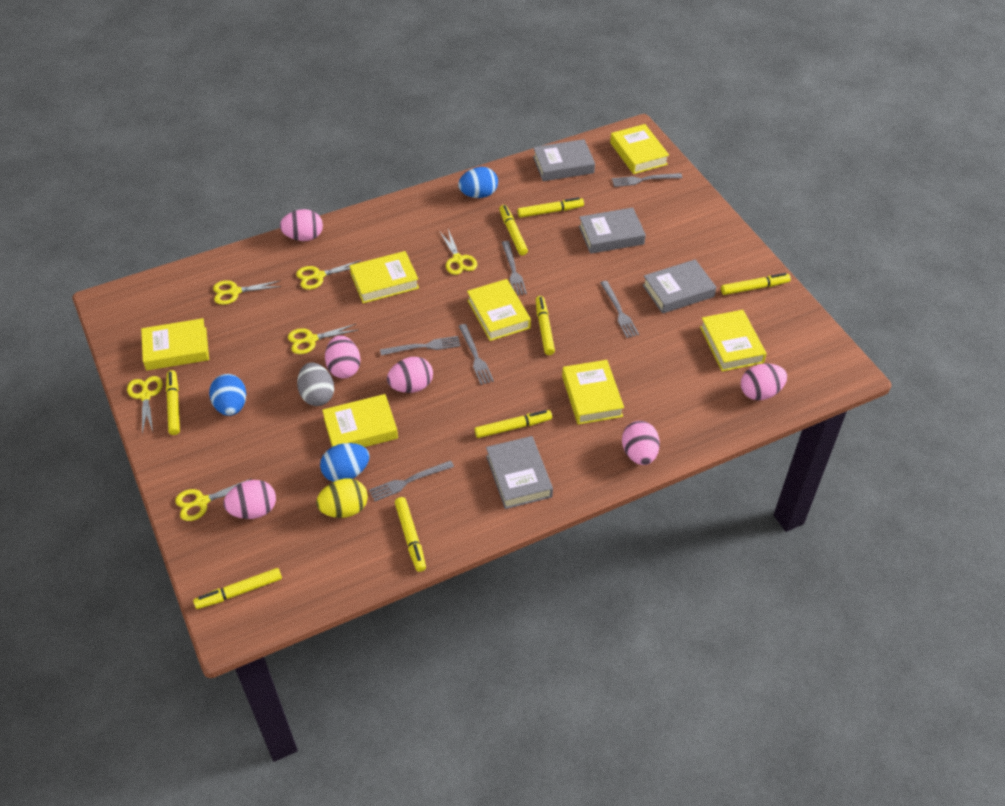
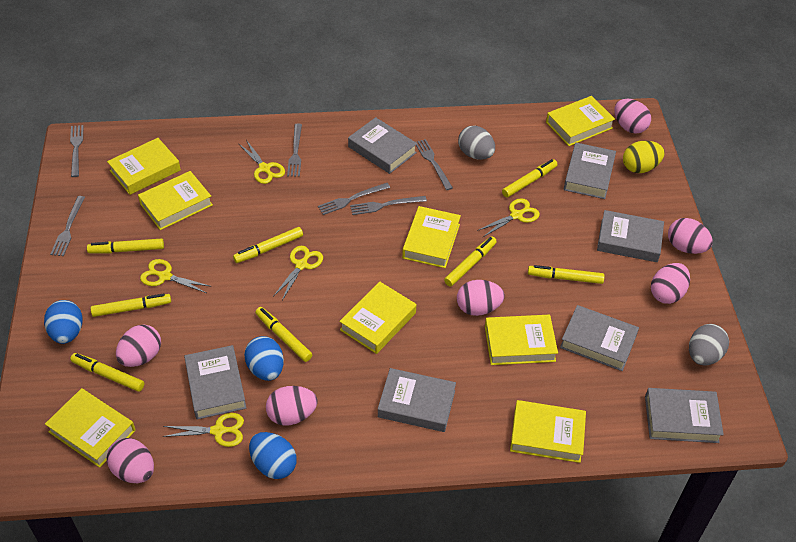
grey book: [486,436,553,509] [533,139,595,181] [579,208,646,254] [643,259,716,314] = 4 -> [184,345,246,420] [348,117,417,174] [378,368,456,432] [560,305,639,371] [564,143,616,199] [597,210,664,262] [645,388,724,443] = 7
grey egg: [297,363,334,406] = 1 -> [458,126,495,160] [689,324,729,366] = 2
pink egg: [223,480,276,519] [280,209,323,241] [325,335,361,378] [387,357,433,393] [622,421,660,465] [741,363,787,401] = 6 -> [106,438,154,483] [116,325,161,367] [266,386,318,425] [457,280,505,316] [614,99,651,134] [651,263,690,304] [668,218,713,254] = 7
yellow book: [141,318,209,371] [322,394,398,447] [350,251,419,303] [467,279,531,341] [562,360,624,425] [610,124,669,174] [700,310,767,372] = 7 -> [45,388,136,468] [107,138,181,195] [138,171,213,230] [339,282,416,354] [402,206,461,268] [485,315,558,365] [510,400,586,463] [546,96,615,146] = 8
yellow scissors: [127,376,163,434] [175,478,252,521] [213,280,282,305] [288,324,358,354] [296,260,361,290] [440,229,477,275] = 6 -> [140,259,212,293] [162,413,244,447] [239,140,285,184] [273,246,323,300] [477,198,540,237] = 5

